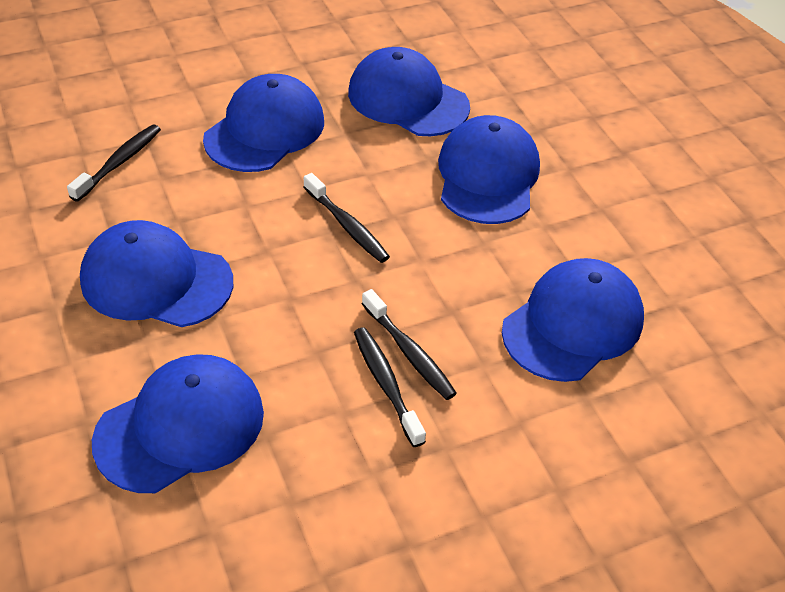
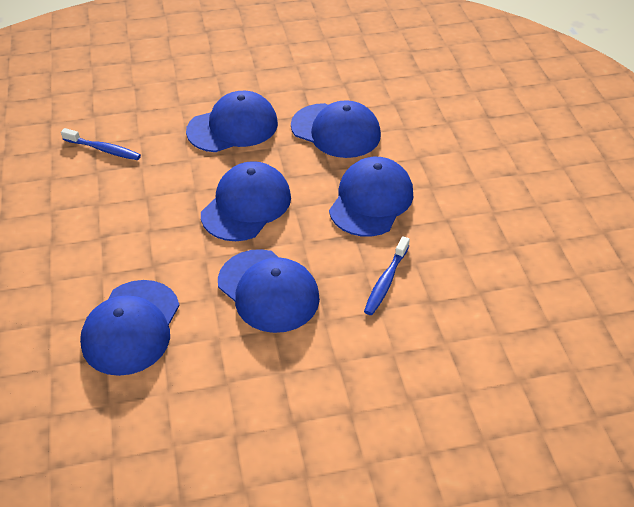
black toothbrush: [67,124,161,202] [304,173,390,263] [354,327,426,447] [362,289,457,400] = 4 -> none = 0
blue toothbrush: none = 0 -> [61,128,141,160] [364,236,410,315] = 2

